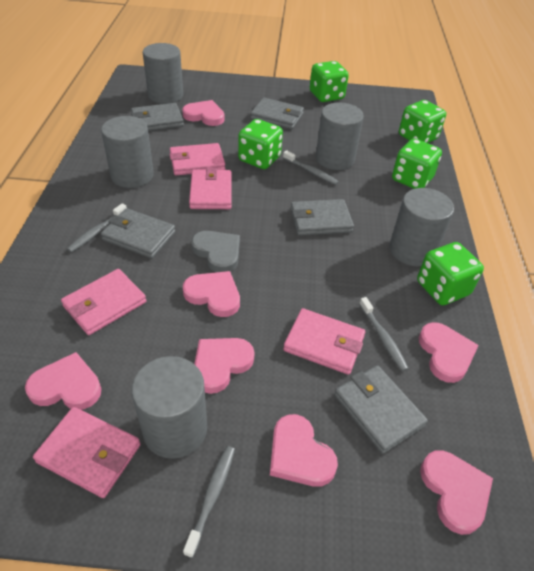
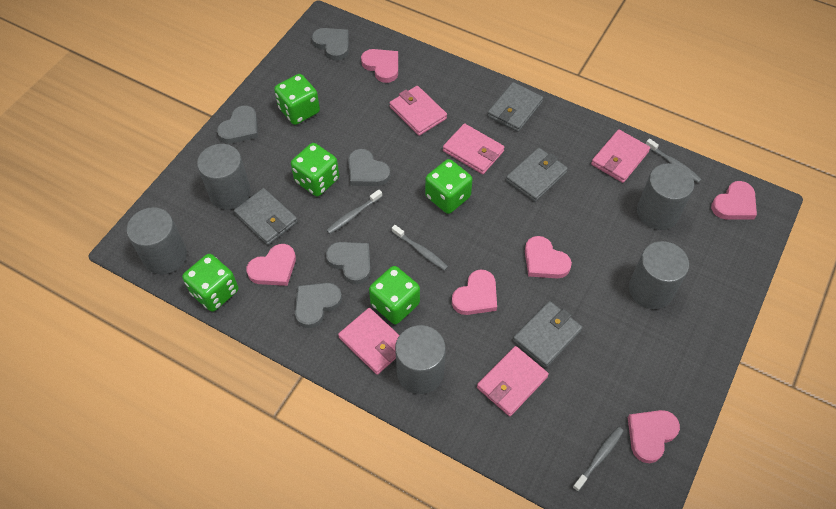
grey heart: [192,231,240,272] = 1 -> [217,106,258,143] [295,283,342,328] [312,28,349,61] [326,242,371,284] [348,149,390,186] = 5
grey wallet: [101,208,175,258] [131,103,184,131] [251,98,304,129] [290,199,354,236] [334,365,428,454] = 5 -> [234,188,298,245] [487,82,543,132] [506,148,568,202] [513,301,582,368] = 4
pink heart: [25,352,101,410] [182,100,224,126] [183,271,240,317] [194,338,254,394] [270,414,338,487] [419,322,479,383] [420,450,493,535] = 7 -> [246,244,296,286] [361,49,398,83] [452,269,497,315] [525,236,572,278] [628,410,680,463] [711,181,757,220] = 6

